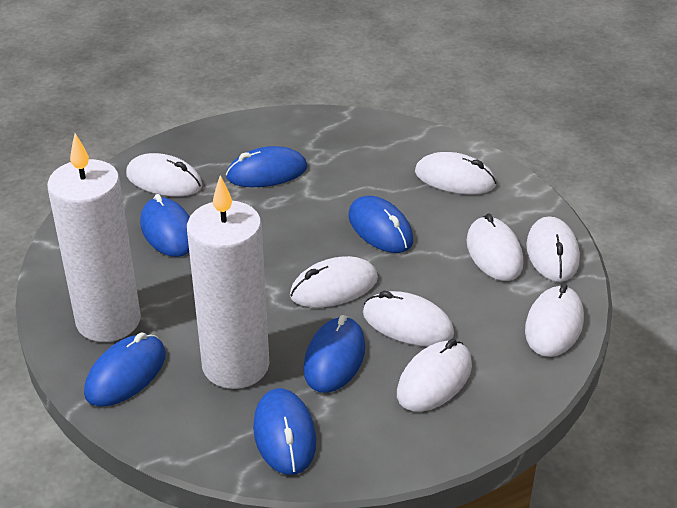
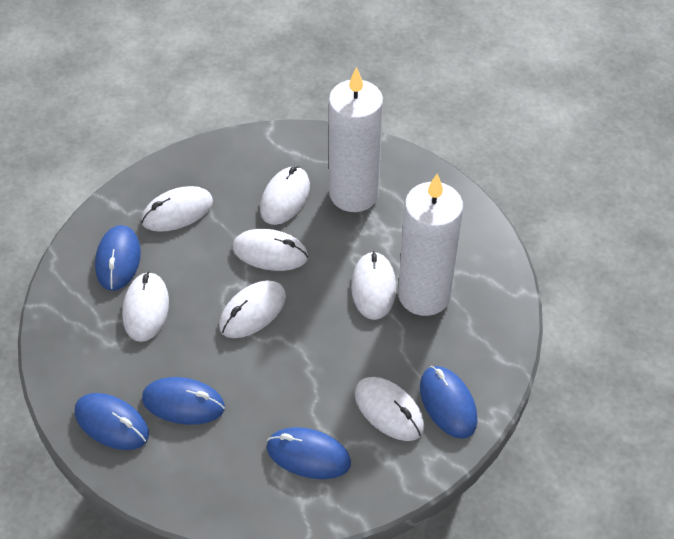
blue mouse: [84,332,166,406] [140,194,190,257] [226,146,307,187] [253,388,316,475] [303,315,365,393] [348,196,413,253] = 6 -> [75,393,149,450] [95,225,141,291] [142,377,225,425] [267,427,351,479] [420,366,478,439] = 5
white mouse: [126,153,202,196] [290,256,378,308] [363,291,454,346] [397,339,472,412] [415,152,496,194] [466,213,524,281] [525,283,584,357] [526,216,580,282] = 8 -> [122,271,169,342] [141,186,213,232] [219,280,286,338] [232,229,308,271] [260,166,310,225] [351,251,396,320] [355,377,424,441] = 7

